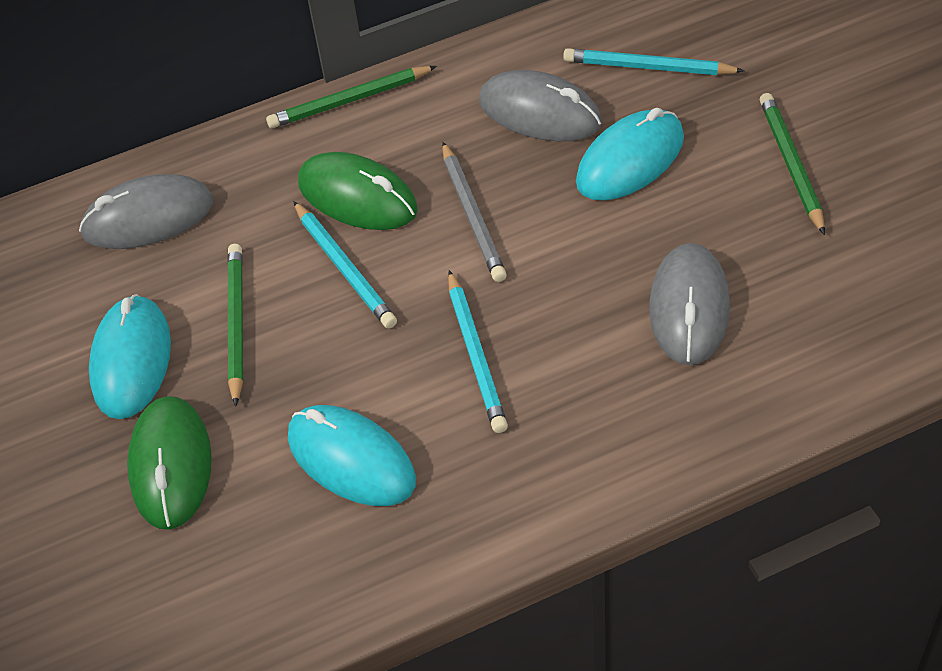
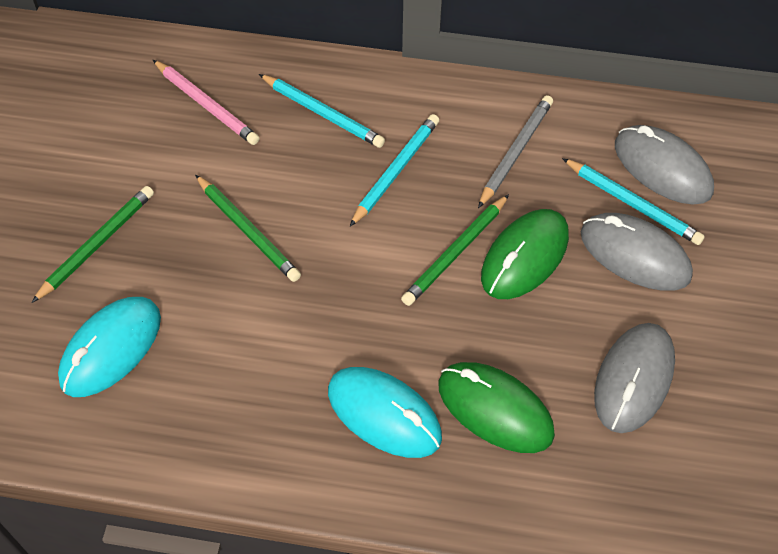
pink pencil: none = 0 -> [153,60,259,145] = 1
turquoise mouse: [89,294,171,419] [288,405,416,506] [576,108,684,201] = 3 -> [58,297,161,397] [328,367,442,458] = 2

